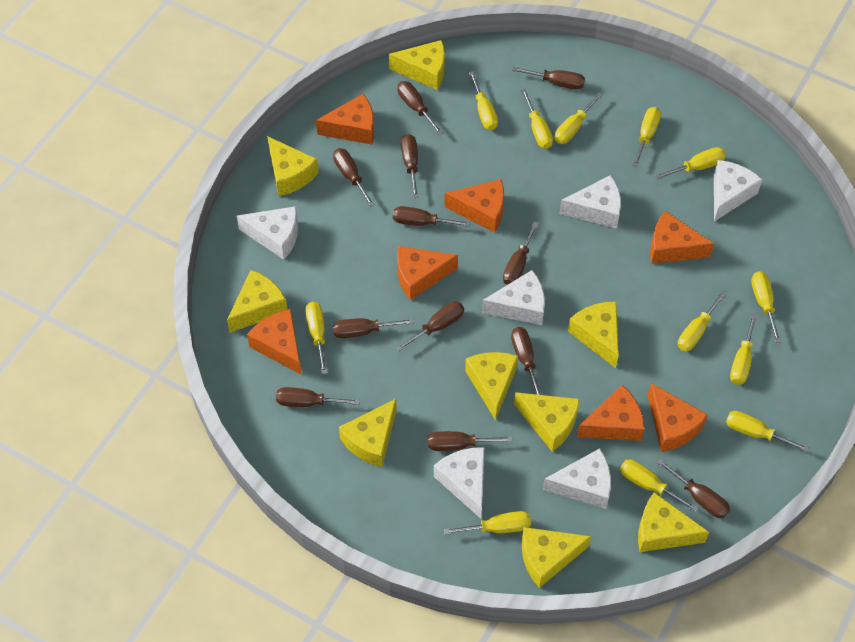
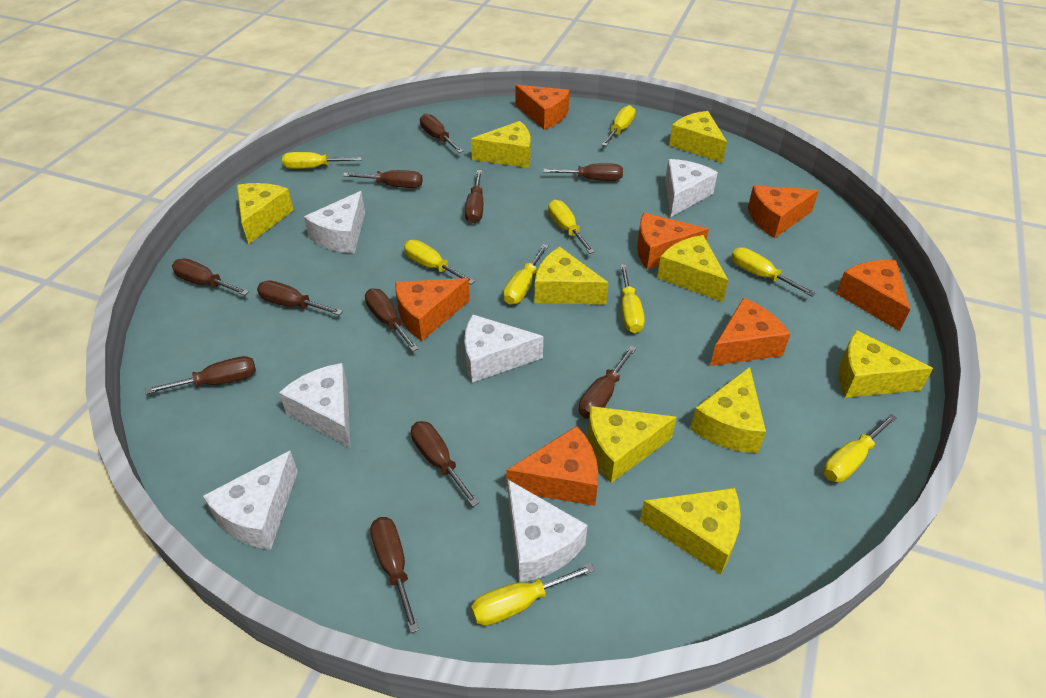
brown screwdriver: [276,387,360,407] [333,148,375,207] [333,318,414,338] [393,206,470,227] [396,302,464,351] [397,81,443,135] [401,134,419,198] [428,431,513,451] [503,221,539,285] [511,327,542,395] [512,67,585,90] [656,459,730,518] = 12 -> [146,356,256,394] [172,259,249,296] [257,280,343,316] [343,170,423,188] [365,289,418,352] [370,517,419,633] [411,421,479,507] [420,114,464,153] [465,170,483,223] [543,163,623,181] [579,346,637,419] = 11
yellow screwdriver: [305,302,327,374] [444,511,531,535] [469,71,498,130] [521,89,553,149] [555,92,602,144] [620,459,698,512] [632,107,661,167] [656,147,726,179] [678,291,727,351] [726,411,809,452] [730,314,757,385] [751,271,781,343] = 12 -> [282,152,362,169] [404,240,475,285] [471,563,595,626] [503,244,549,305] [548,200,595,254] [602,105,636,146] [620,264,645,333] [731,247,816,297] [823,414,897,482] = 9

